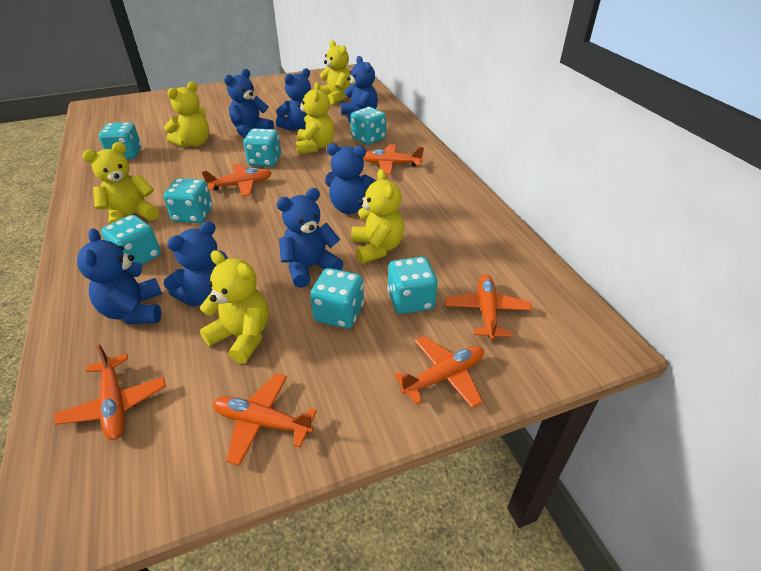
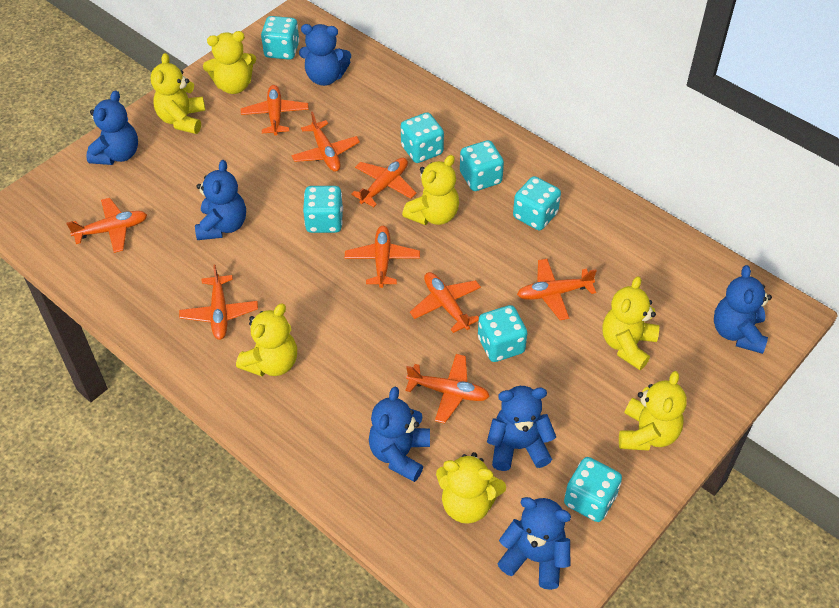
orange plane: [54,344,166,440] [202,163,271,197] [213,373,317,466] [363,144,424,175] [394,336,484,408] [445,274,532,340] = 6 -> [66,198,147,253] [179,264,258,340] [241,85,309,136] [291,111,360,172] [345,226,420,288] [351,158,417,207] [405,354,490,424] [410,272,481,333] [517,259,597,320] = 9
yellow teddy bear: [82,142,159,225] [164,81,209,147] [200,250,269,364] [296,82,335,154] [319,40,351,105] [351,169,404,264] = 6 -> [151,53,205,134] [203,31,256,94] [236,303,297,376] [402,155,459,225] [436,452,506,524] [602,276,659,370] [619,371,687,451] = 7

